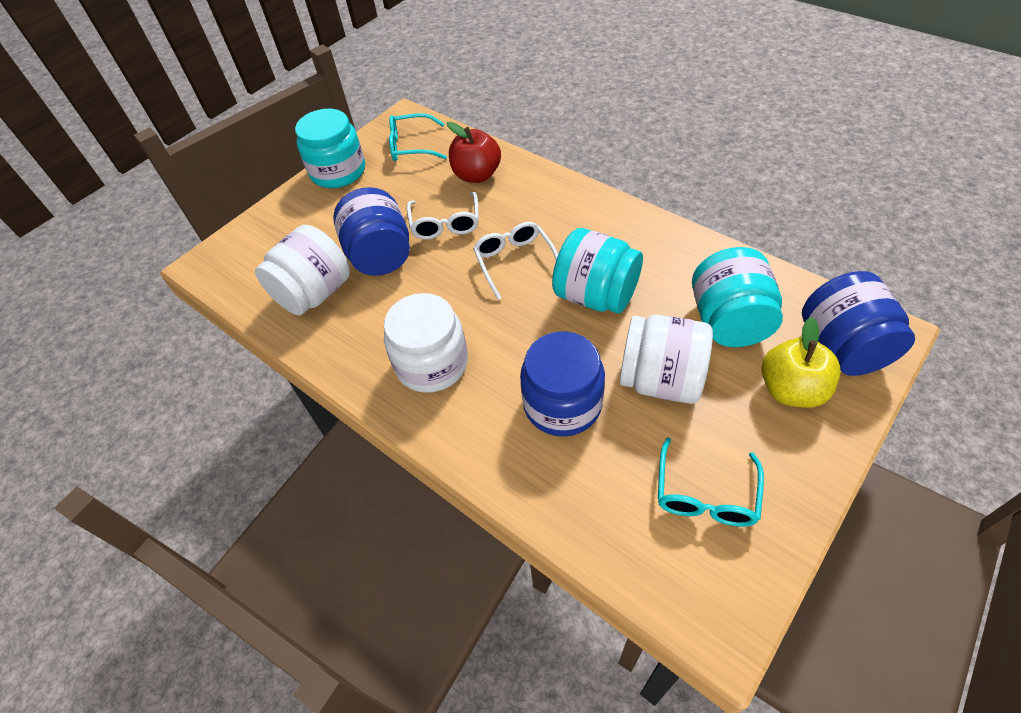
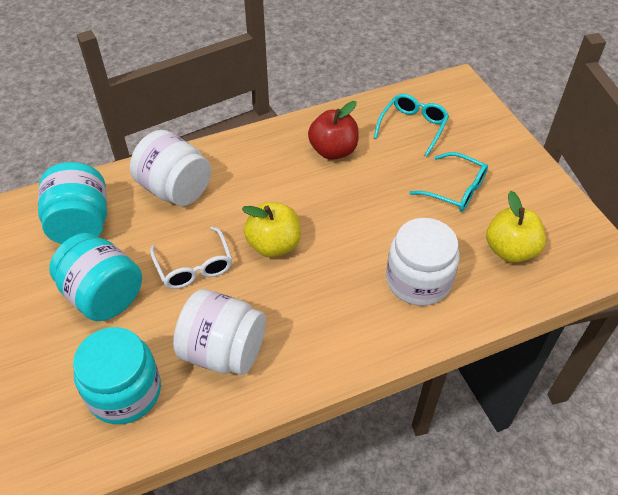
blue jar: [333,187,410,276] [520,331,605,437] [802,271,915,376] = 3 -> none = 0
white glasses: [407,192,479,240] [473,222,558,300] = 2 -> [150,227,232,289] = 1
yellow apple: [762,317,841,408] = 1 -> [242,202,301,257] [486,191,546,263] = 2

